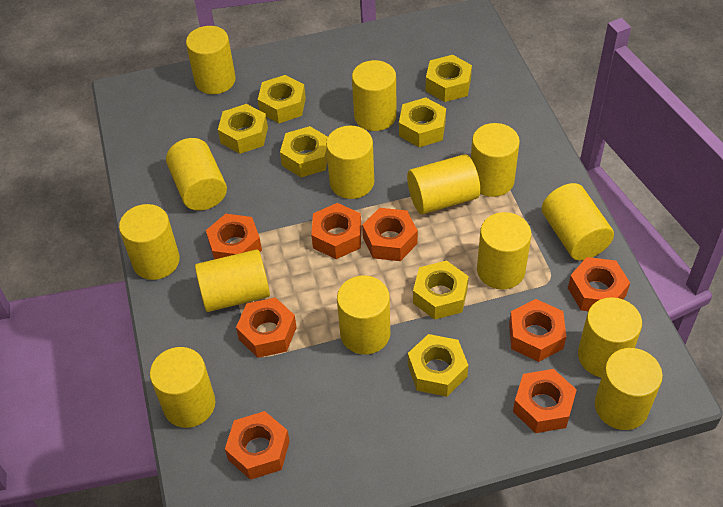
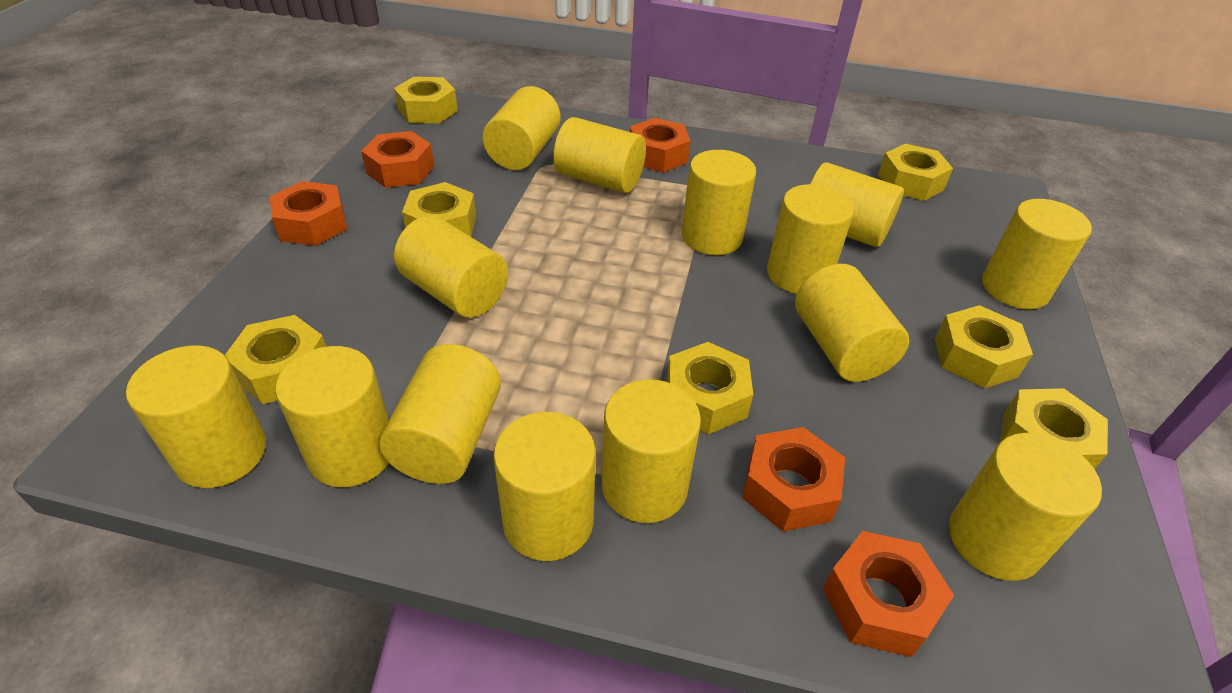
orange nut: [206,214,262,259] [225,411,290,480] [236,297,297,358] [311,203,361,259] [362,208,418,261] [509,299,566,362] [513,369,577,433] [568,257,630,311] = 8 -> [270,181,347,246] [361,131,434,188] [630,118,690,173] [742,427,845,532] [823,531,954,657] = 5

